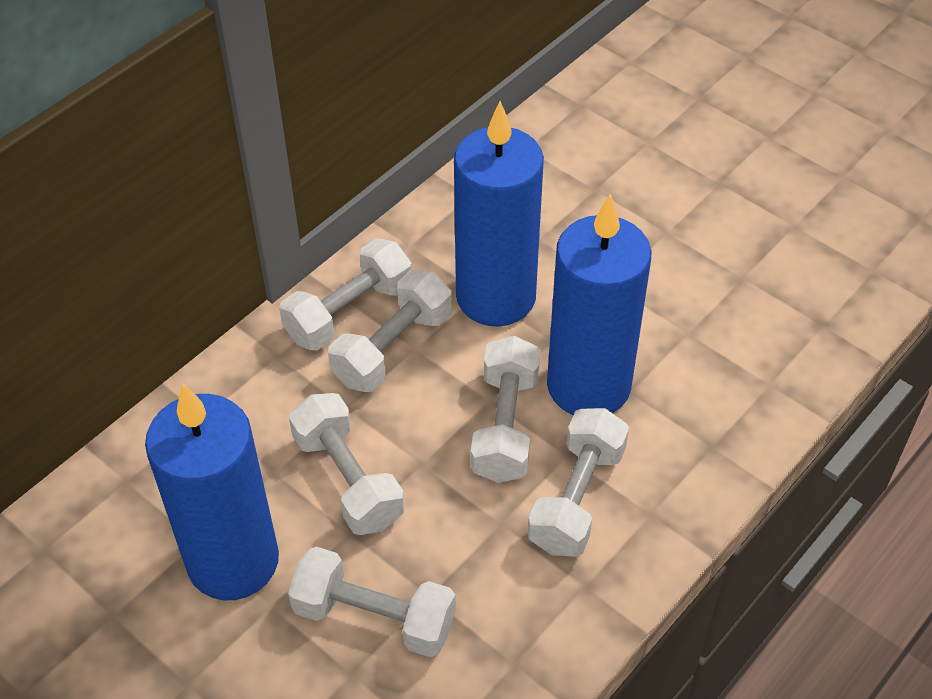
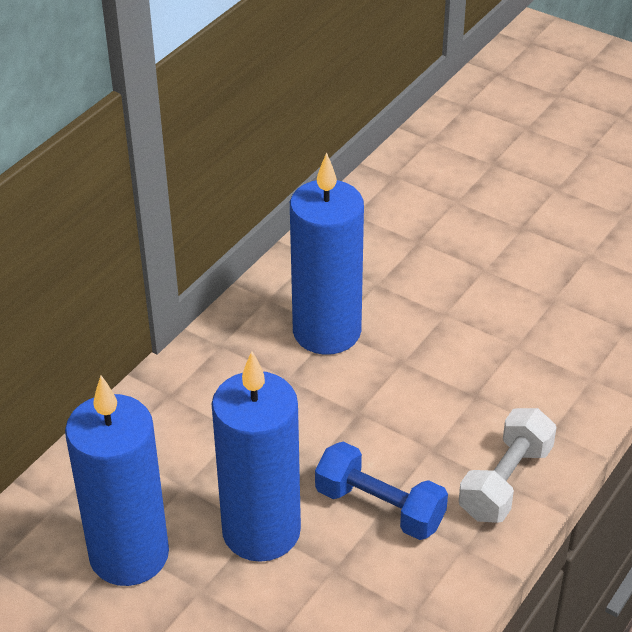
blue dumbbell: none = 0 -> [315,442,448,540] = 1
white dumbbell: [279,238,412,351] [288,547,456,657] [289,393,404,535] [328,270,452,392] [471,336,540,483] [528,408,629,557] = 6 -> [459,408,557,523] = 1

